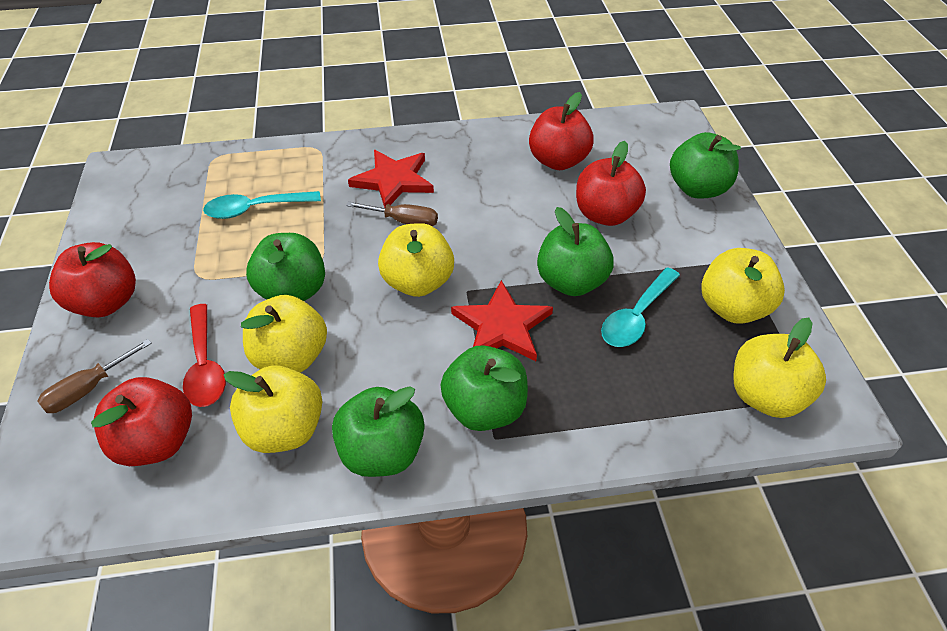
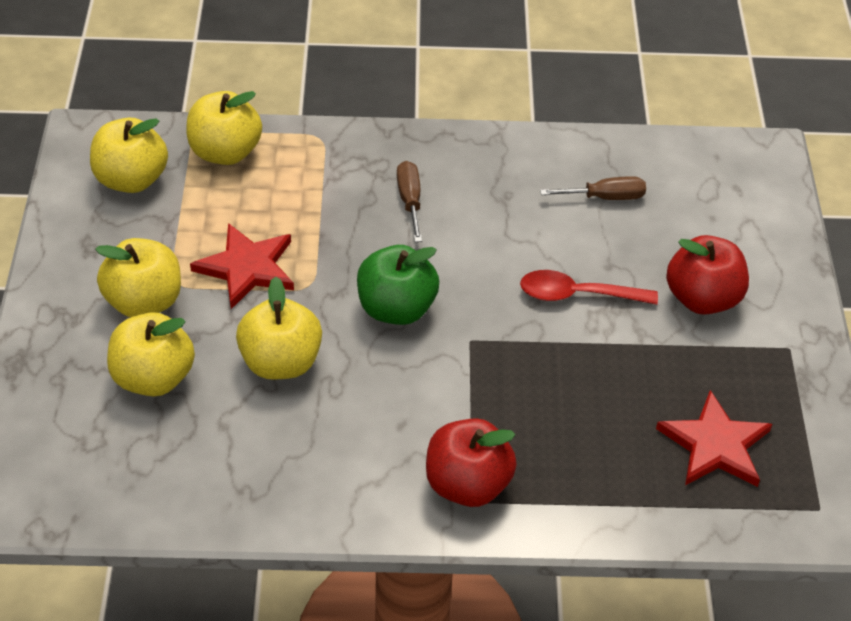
green apple: [246,233,325,301] [332,386,424,477] [441,345,528,431] [537,207,614,296] [670,132,741,199] = 5 -> [357,245,439,325] = 1
red apple: [49,242,136,317] [91,377,192,466] [529,92,594,170] [576,141,646,226] = 4 -> [426,418,517,507] [666,235,749,315] = 2
turquoise spoon: [203,191,321,219] [601,267,680,347] = 2 -> none = 0

